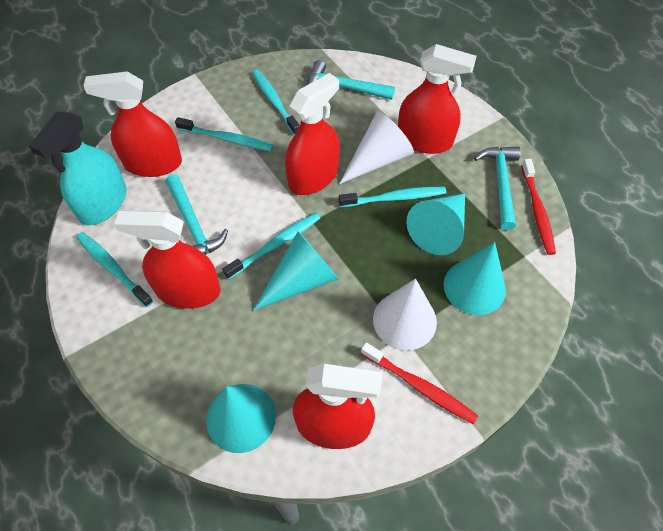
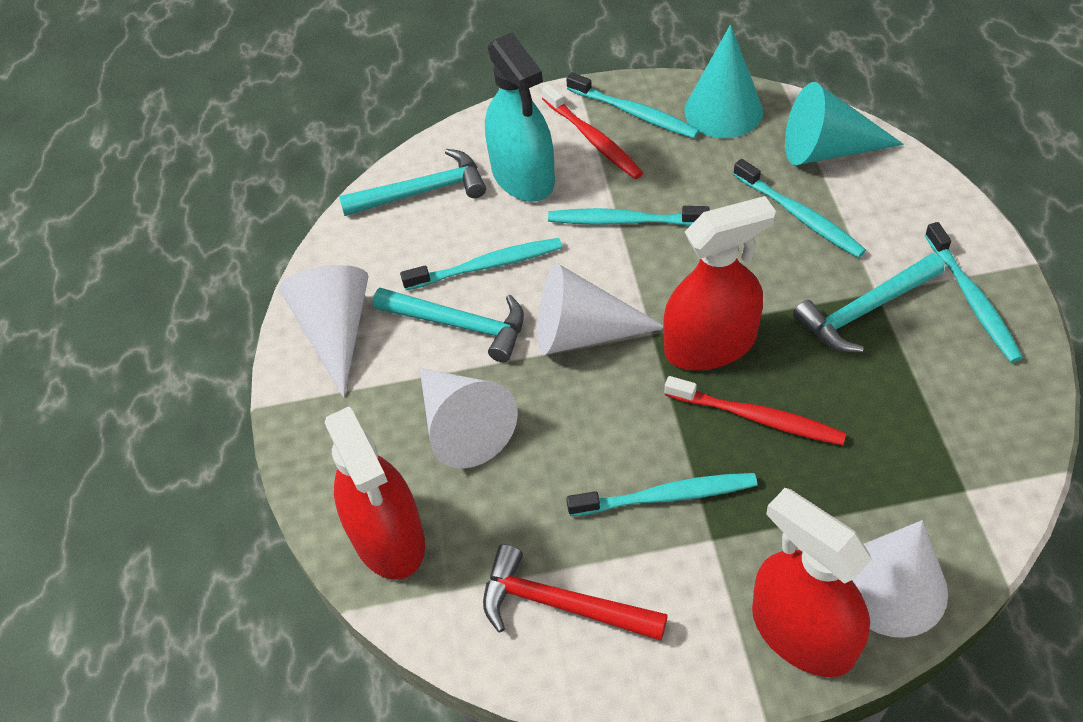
red hammer: none = 0 -> [483,544,668,641] = 1
red spray bottle: [83,71,182,177] [114,210,220,309] [285,73,340,195] [293,364,382,449] [398,44,476,154] = 5 -> [325,407,425,580] [663,196,776,371] [752,488,872,677] = 3
turquoise cone: [206,384,276,453] [253,231,339,311] [406,193,465,255] [444,242,506,315] = 4 -> [685,25,763,138] [785,82,904,165] = 2
turquoise toothbrush: [76,232,153,307] [175,117,273,151] [222,213,320,279] [252,69,300,135] [339,187,446,207] = 5 -> [400,238,562,290] [548,206,710,226] [566,72,700,138] [566,473,757,516] [733,159,866,258] [925,222,1023,363] = 6
white cone: [339,111,414,184] [373,278,437,350] = 2 -> [279,265,369,397] [420,368,518,469] [537,264,663,355] [852,520,948,638] = 4

